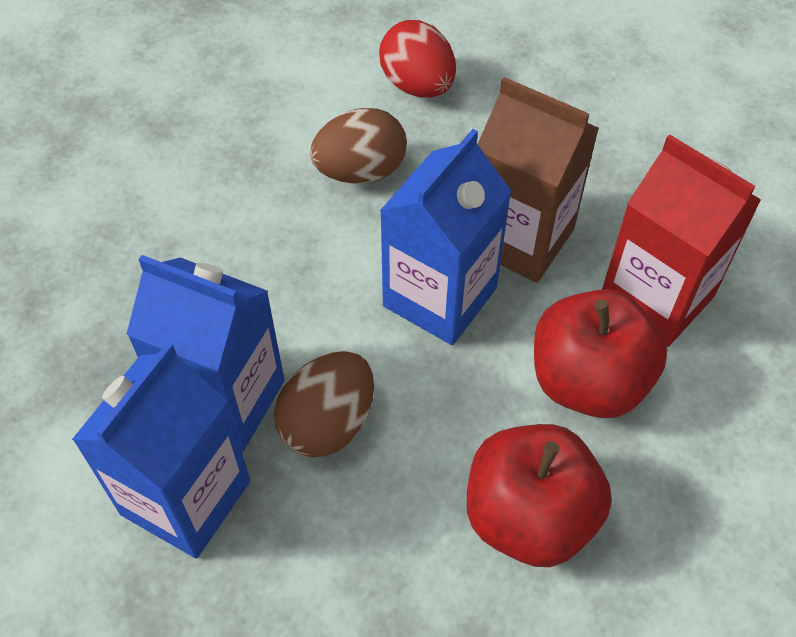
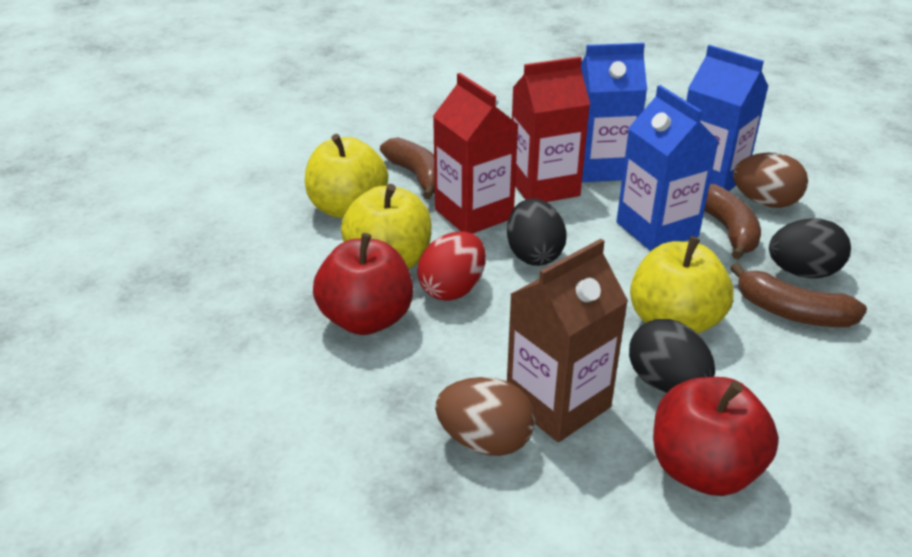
black egg: none = 0 -> [507,198,566,266] [629,319,715,393] [769,218,851,278] = 3
brown banana: none = 0 -> [380,137,435,199] [704,184,761,260] [730,263,867,327] = 3
red carton: [602,135,761,347] = 1 -> [433,73,518,234] [512,57,590,202] = 2
yellow apple: none = 0 -> [305,134,388,218] [341,184,432,269] [630,236,734,334] = 3

